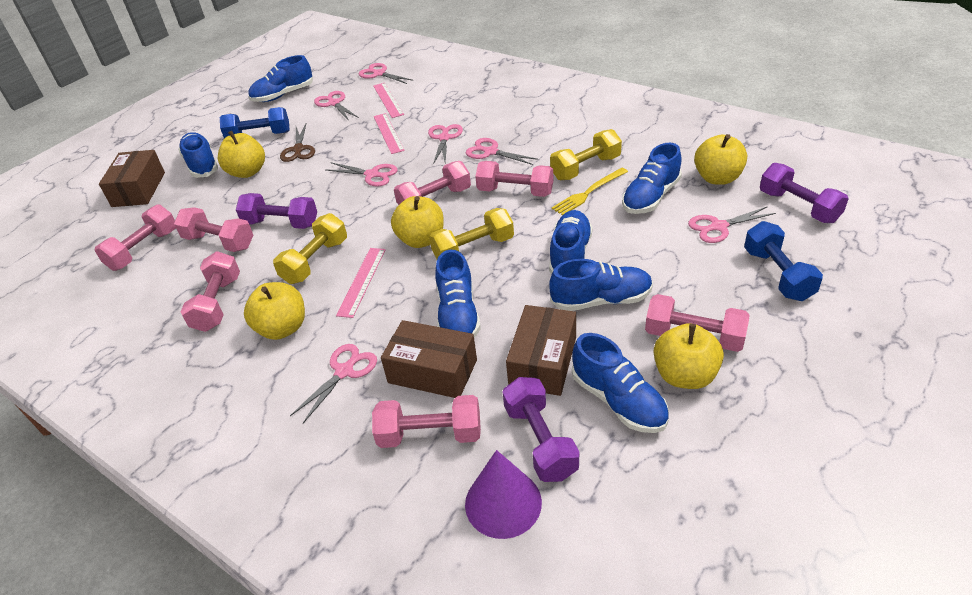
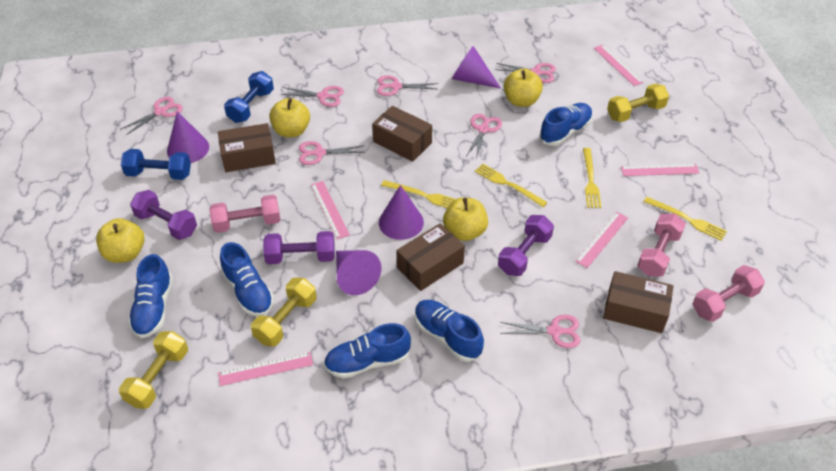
blue shoe: [178,132,218,178] [248,55,313,102] [435,250,481,337] [549,210,593,274] [549,259,653,311] [572,333,669,433] [622,143,682,214] = 7 -> [128,254,173,339] [220,242,274,317] [324,323,411,378] [415,300,484,362] [539,103,593,146] = 5
brown box: [99,150,165,207] [381,320,477,398] [506,305,576,396] = 3 -> [218,123,276,172] [372,106,432,162] [396,223,465,291] [603,271,674,333] = 4
brown scissors: [280,124,315,162] = 1 -> none = 0
pink dumbbell: [94,205,176,271] [174,207,253,252] [180,251,240,332] [372,395,481,448] [394,161,471,205] [475,161,554,197] [645,294,750,352] = 7 -> [210,195,280,233] [637,214,686,277] [692,265,765,322] = 3
pink ruler: [336,248,386,318] [373,83,404,118] [374,113,405,154] = 3 -> [218,352,313,386] [311,181,350,239] [575,212,628,268] [594,45,644,86] [621,164,699,176] = 5
purple cone: [465,450,542,539] = 1 -> [167,111,209,163] [336,250,381,295] [379,185,424,240] [452,46,501,89] = 4
yellow apple: [218,131,265,178] [244,282,305,340] [391,196,444,248] [654,323,724,389] [694,134,747,185] = 5 -> [96,218,145,263] [269,98,310,137] [443,197,488,241] [504,69,543,107] = 4
yellow fork: [552,168,628,215] = 1 -> [381,180,456,208] [475,164,548,207] [583,148,601,208] [644,197,727,241] = 4

